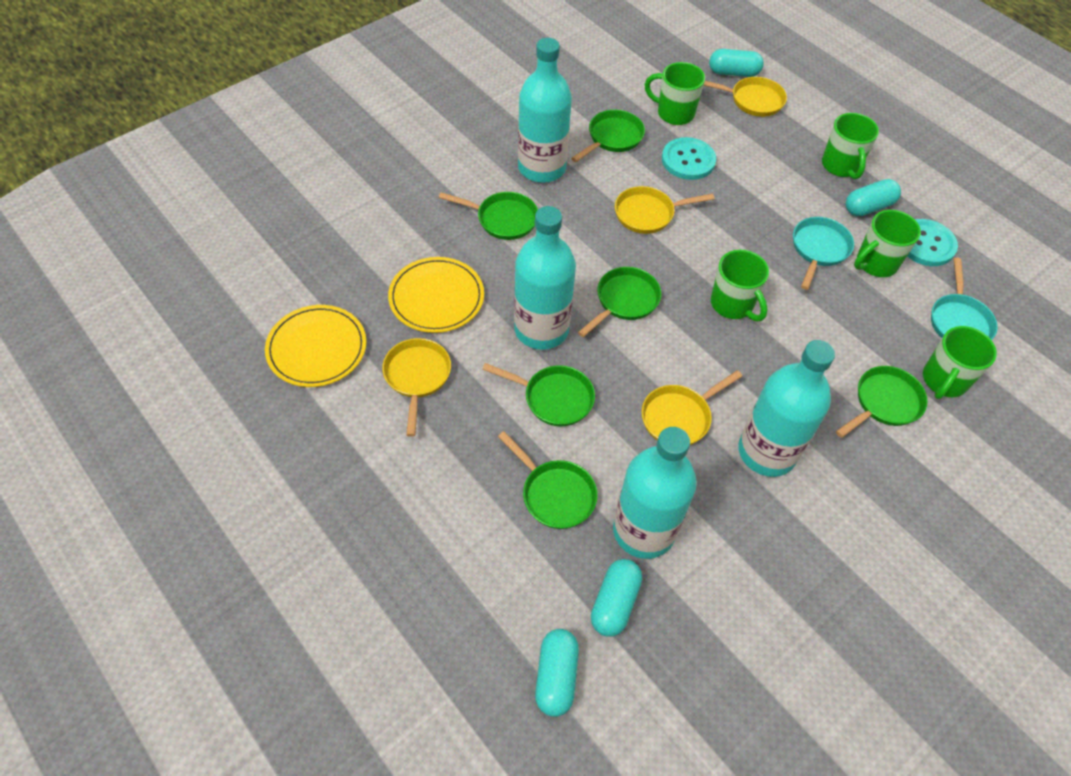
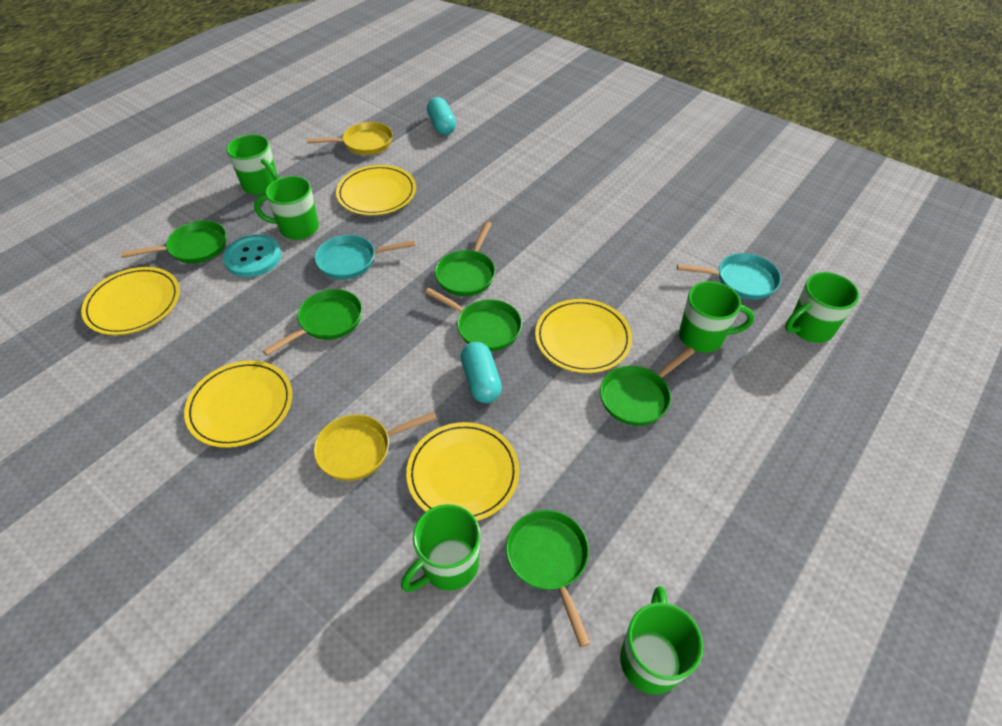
green mug: [645,62,705,125] [711,250,769,322] [822,113,879,179] [854,210,921,277] [923,326,997,399] = 5 -> [226,134,279,195] [254,176,319,240] [401,504,481,592] [620,586,703,694] [679,281,754,353] [785,272,859,343] = 6
turquoise bottle: [514,206,576,350] [518,38,572,183] [613,427,697,559] [738,340,835,477] = 4 -> none = 0
turquoise button: [662,137,716,180] [907,219,958,266] = 2 -> [223,234,282,277] = 1
turquoise capsule: [535,629,579,717] [591,559,642,637] [709,49,764,77] [846,179,901,216] = 4 -> [427,97,456,135] [461,342,502,403] = 2
yellow pan: [382,338,451,437] [615,186,714,234] [641,370,742,445] [704,77,787,117] = 4 -> [307,122,393,155] [314,412,437,481] = 2
yellow plate: [265,305,366,387] [388,257,484,333] = 2 -> [81,267,180,335] [184,361,292,448] [336,165,416,215] [406,422,519,521] [535,299,632,373] = 5

